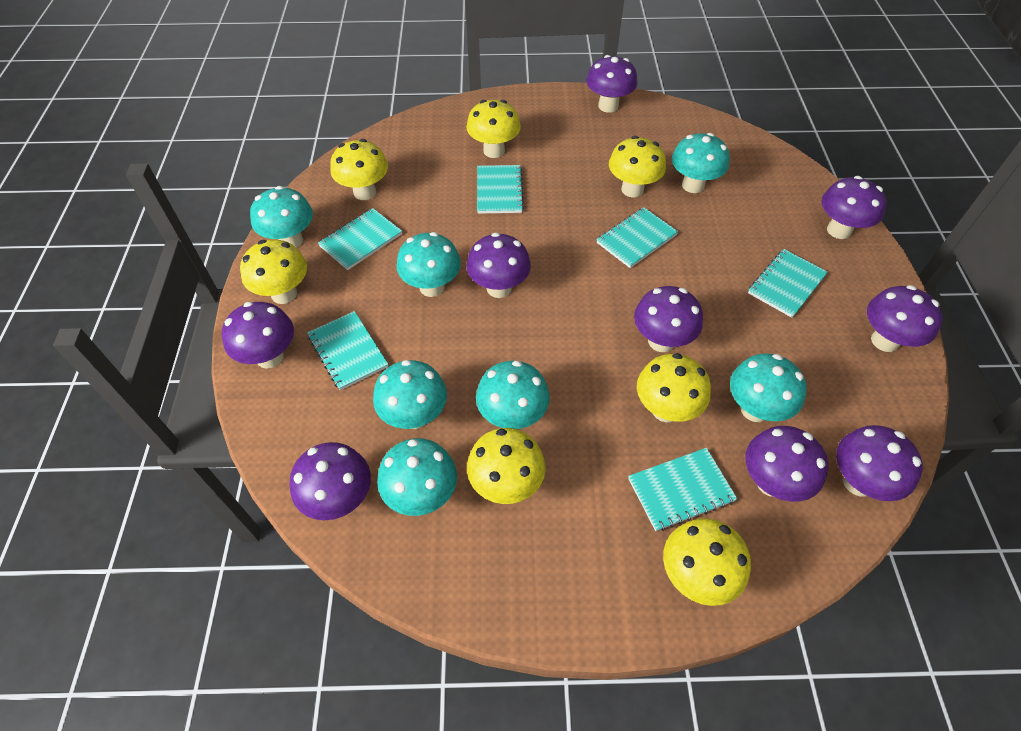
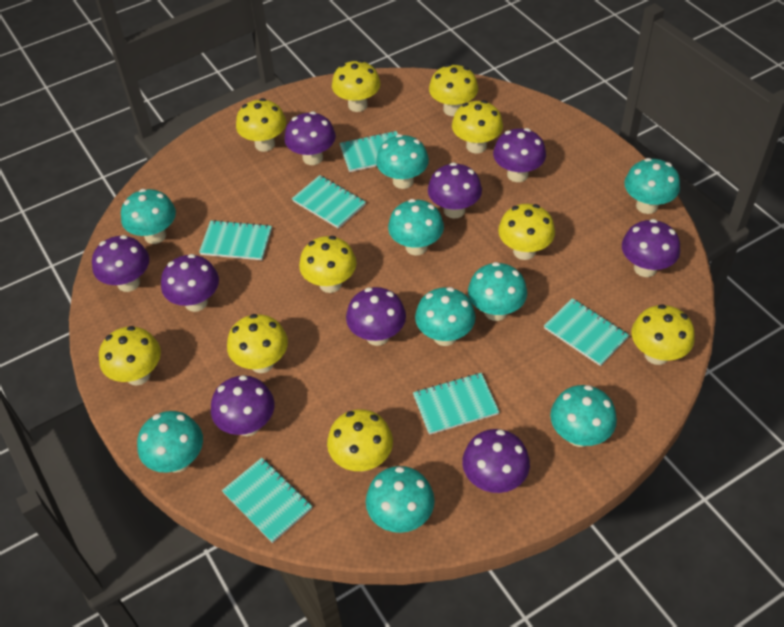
turquoise mushroom: [250,186,313,248] [373,360,447,429] [377,438,457,516] [396,232,461,297] [476,361,550,429] [672,133,730,193] [730,354,807,422] = 7 -> [121,189,176,244] [137,411,203,473] [366,466,435,533] [376,134,429,189] [388,199,444,256] [415,287,476,346] [468,262,527,321] [550,385,617,447] [624,158,680,214] = 9
yellow mushroom: [240,239,307,304] [330,139,388,200] [466,100,521,158] [467,428,546,504] [609,136,666,198] [637,353,711,422] [663,518,751,606] = 7 -> [99,326,161,386] [227,314,288,373] [236,98,286,152] [299,236,357,293] [327,409,393,472] [332,60,381,112] [429,64,478,116] [452,100,503,153] [498,204,555,260] [632,304,695,365] = 10

